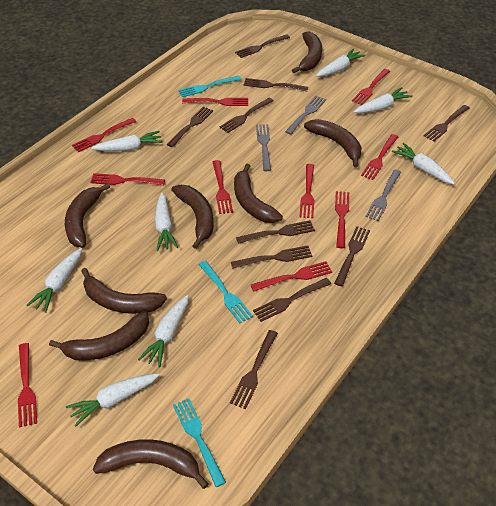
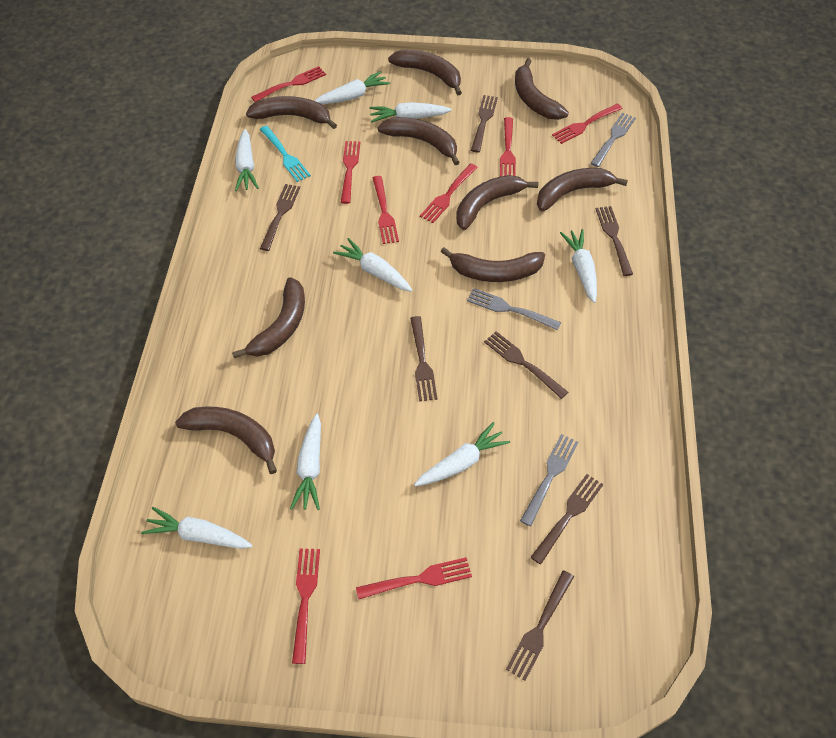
brown banana: [49,311,149,360] [65,183,110,248] [81,268,167,314] [93,439,209,489] [171,185,214,249] [234,164,283,223] [292,31,322,73] [304,119,361,167] = 8 -> [175,406,277,474] [232,277,305,358] [246,96,337,129] [378,117,460,165] [388,49,462,95] [440,247,545,282] [456,175,538,230] [515,58,569,120] [537,168,628,211] = 9
brown fork: [167,107,213,147] [219,98,273,133] [230,330,278,409] [231,245,312,269] [235,34,290,58] [236,220,315,244] [243,78,308,91] [253,278,331,322] [334,226,370,286] [424,105,470,142] = 10 -> [260,184,300,251] [410,316,438,401] [471,95,498,152] [484,331,568,399] [506,570,574,681] [531,474,603,564] [596,206,633,276] = 7
red fork: [18,343,37,427] [72,118,136,152] [90,173,165,185] [182,98,248,106] [213,160,233,214] [251,261,332,292] [299,164,315,218] [335,191,349,248] [352,69,390,105] [361,134,398,180] = 10 -> [251,66,326,102] [292,548,320,664] [341,141,361,204] [356,557,472,600] [373,176,399,244] [420,163,478,223] [500,117,516,177] [552,103,623,144] = 8
turquoise fork: [173,398,226,487] [178,76,241,97] [198,261,253,323] = 3 -> [260,126,311,182] = 1

